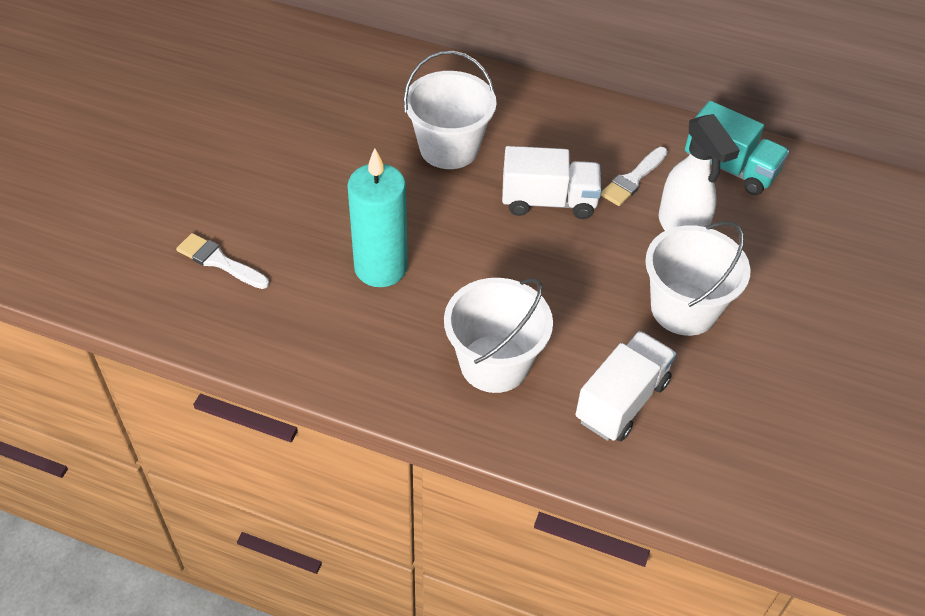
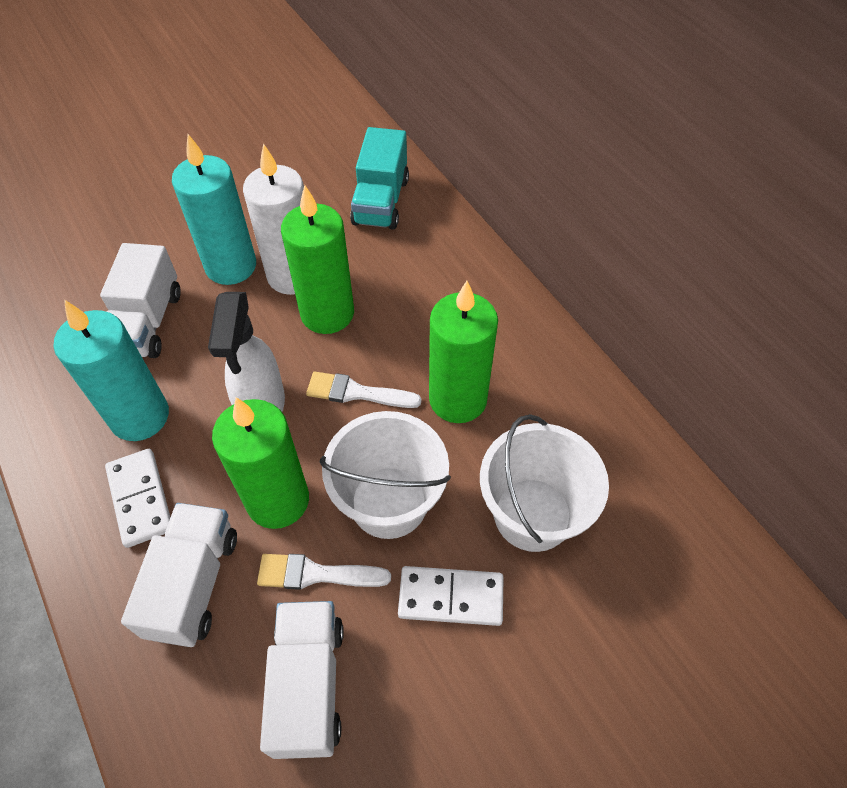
green candle: none = 0 -> [212,397,309,529] [281,185,354,334] [429,281,498,423] = 3
turquoise candle: [347,148,408,287] = 1 -> [54,300,169,441] [172,134,256,285] = 2
white bucket: [404,51,497,169] [444,278,553,393] [645,221,750,336] = 3 -> [320,411,451,539] [480,414,609,552] = 2
white candle: none = 0 -> [243,143,304,295] = 1
white domino: none = 0 -> [105,449,171,548] [398,566,504,626] = 2
white truck: [502,146,602,219] [575,331,676,441] = 2 -> [100,243,181,358] [121,503,237,647] [260,601,344,759] = 3

